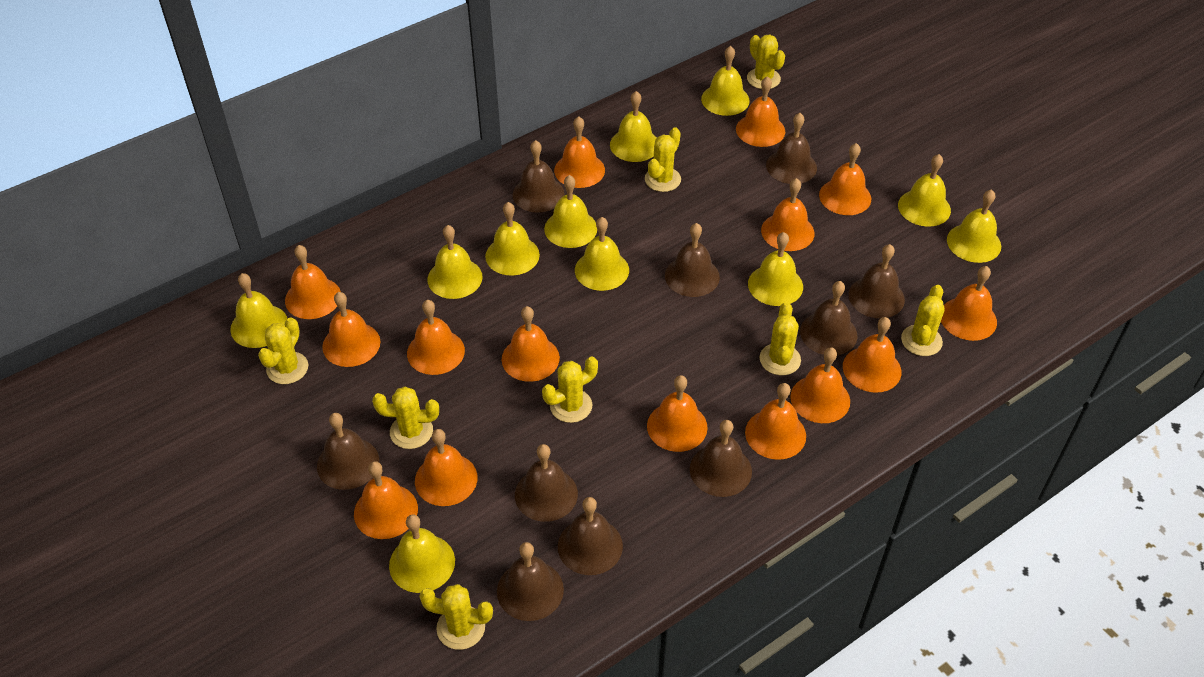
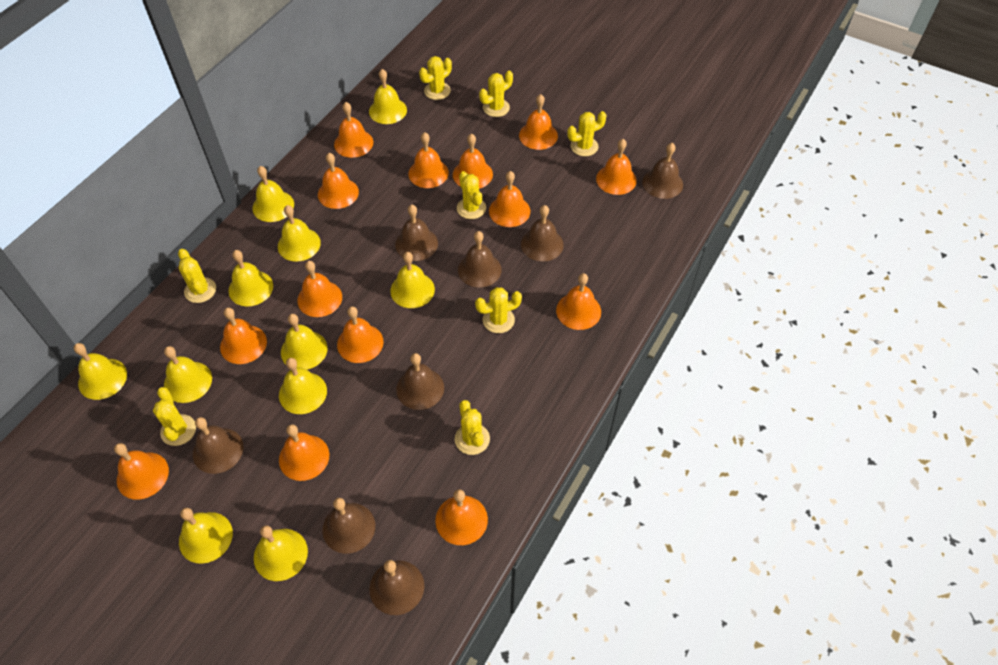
brown bell: [317,413,379,490] [497,542,564,621] [513,140,564,213] [515,444,578,522] [558,497,623,575] [665,223,720,297] [690,420,752,497] [766,113,817,184] [800,281,857,355] [849,244,905,319] = 10 -> [193,417,243,474] [322,498,375,554] [369,560,424,615] [395,205,438,261] [396,353,444,410] [458,231,502,288] [521,205,564,262] [642,143,683,199] = 8
orange bell: [285,245,341,319] [322,292,380,367] [354,461,418,539] [407,300,465,375] [415,429,477,506] [502,306,560,382] [554,116,605,188] [647,375,708,452] [736,76,785,147] [745,383,806,460] [761,178,815,251] [790,347,850,423] [819,143,871,215] [843,317,901,393] [941,266,997,341] = 15 -> [114,443,169,500] [220,308,267,364] [279,424,329,481] [297,261,342,317] [318,153,359,209] [334,102,373,158] [337,306,384,363] [408,132,449,188] [435,489,488,545] [453,134,493,189] [489,171,530,227] [519,94,558,150] [556,273,601,330] [596,139,637,195] = 14

